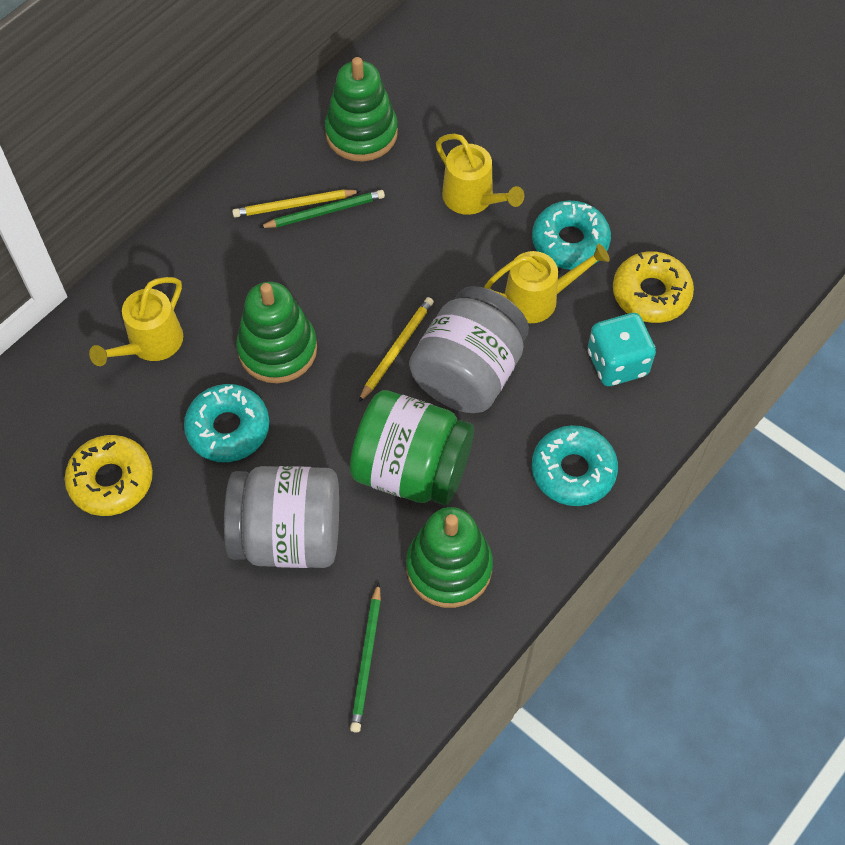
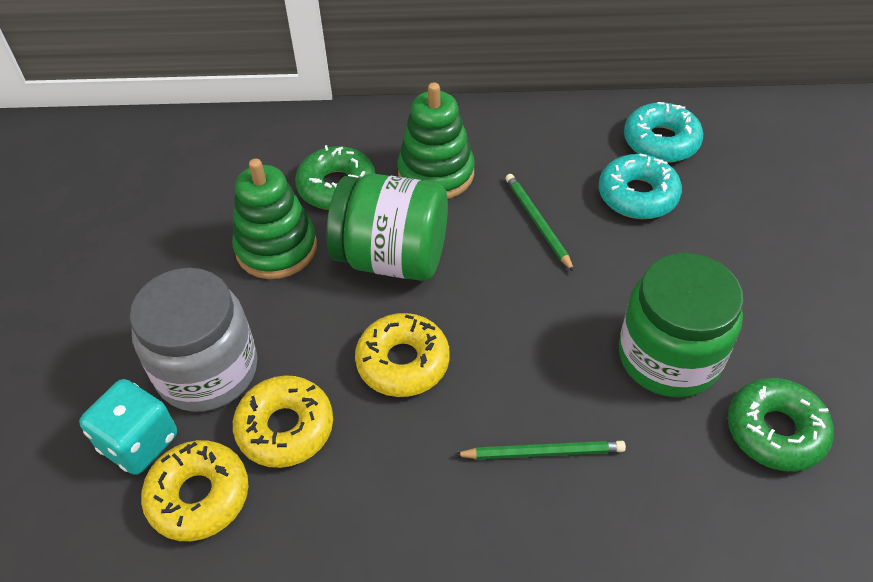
green donut: none = 0 -> [295,145,376,210] [728,378,834,472] = 2
green jar: [350,390,474,505] = 1 -> [326,174,448,281] [619,253,744,398] = 2
green stacking toy: [236,282,317,383] [325,57,398,162] [406,507,493,608] = 3 -> [232,159,317,279] [398,82,475,199] = 2
grey jar: [224,466,339,568] [409,286,529,413] = 2 -> [130,268,257,412] = 1
turquoise donut: [184,384,269,462] [532,201,611,270] [532,425,618,506] = 3 -> [598,154,682,219] [624,102,703,163] = 2
yellow donut: [65,435,153,516] [613,251,694,323] = 2 -> [141,440,249,541] [233,375,333,468] [355,313,450,397] = 3
yellow pencil: [232,189,360,218] [359,297,434,402] = 2 -> none = 0
yellow watering can: [89,277,183,366] [436,134,524,215] [484,244,610,323] = 3 -> none = 0

